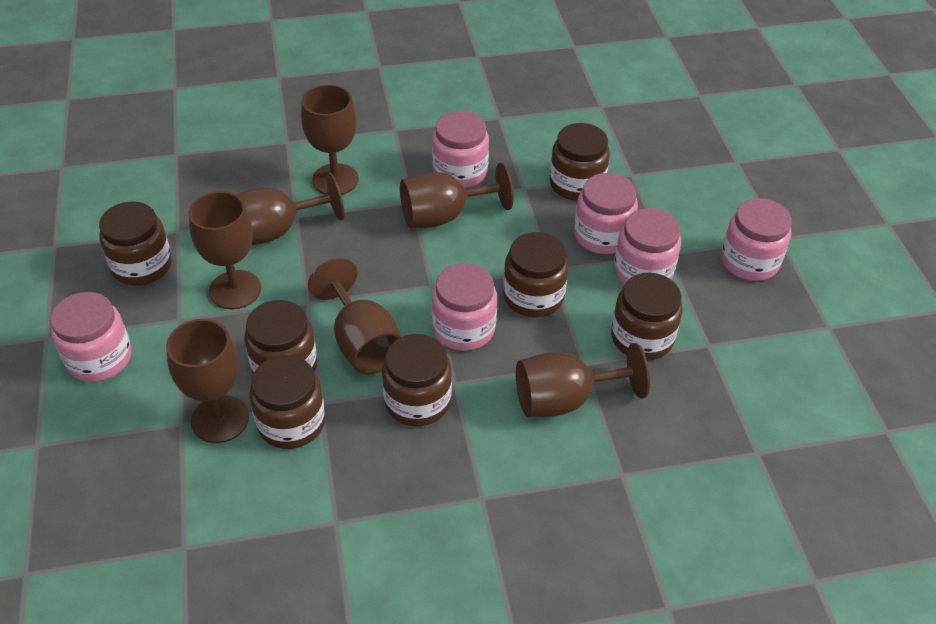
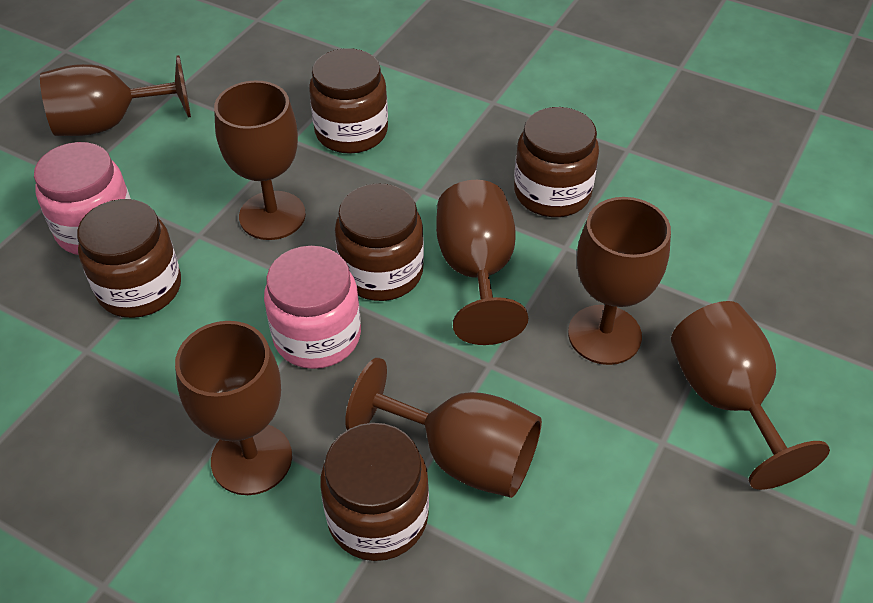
brown jar: [99,201,172,286] [245,300,317,374] [249,355,325,449] [382,334,452,426] [503,232,569,317] [550,123,610,201] [611,273,683,360] = 7 -> [77,199,181,318] [309,48,388,154] [320,423,429,561] [335,183,424,301] [514,107,599,217] = 5
pink jar: [50,292,132,382] [432,111,489,188] [432,263,497,351] [574,173,638,254] [614,208,681,285] [721,198,792,281] = 6 -> [34,142,131,255] [264,246,361,369] = 2

